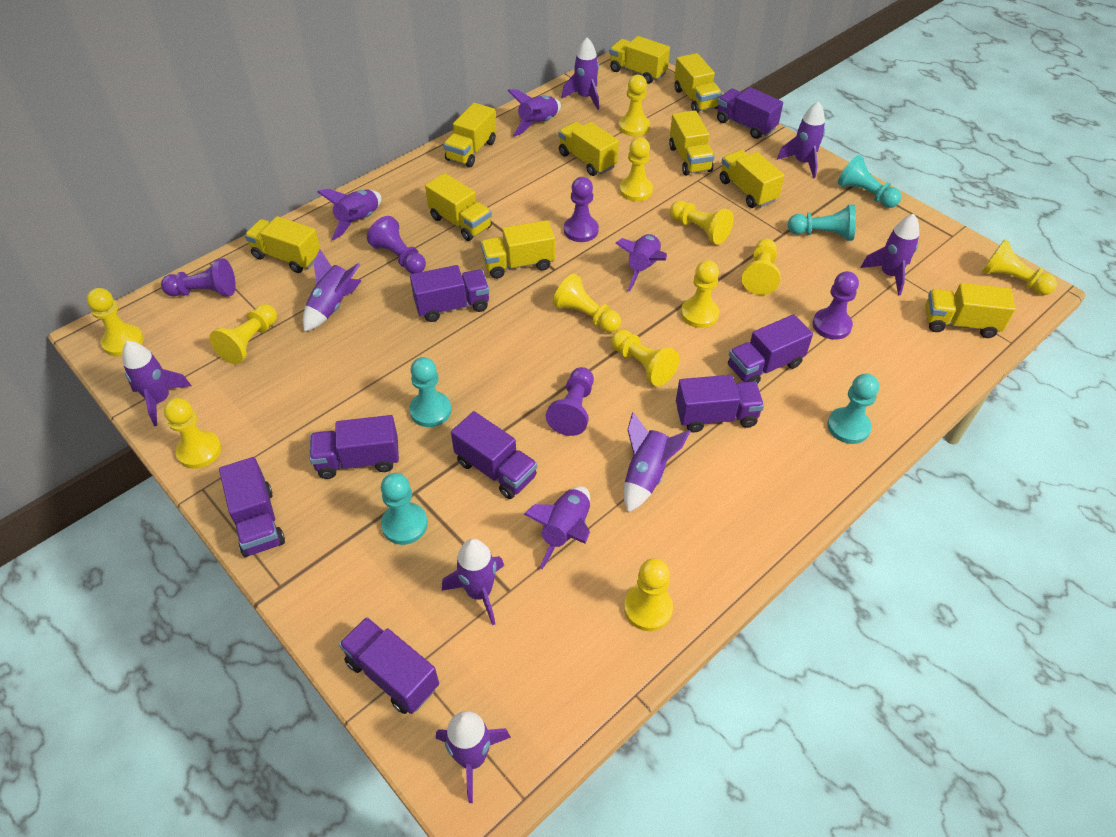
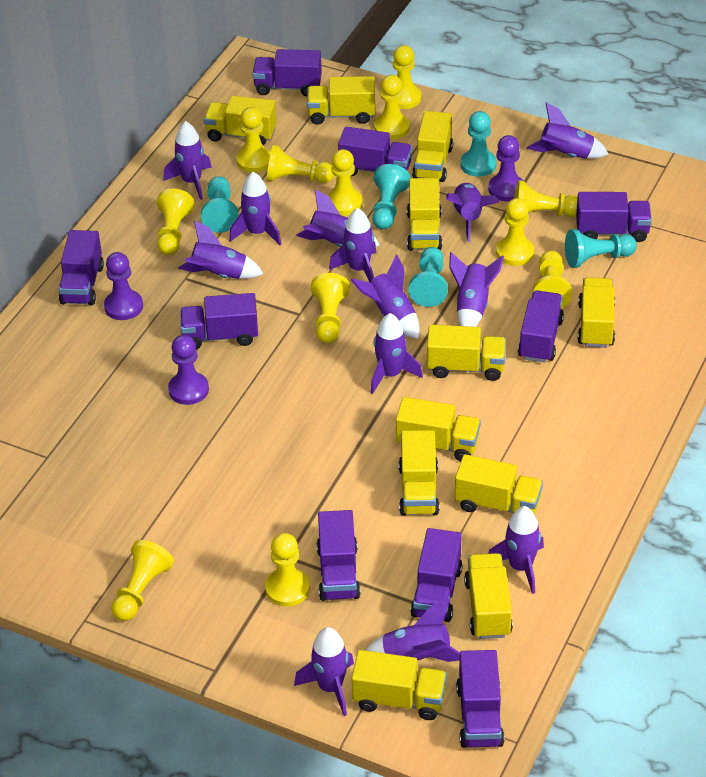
purple pawn: [161,258,236,297] [367,216,426,274] [546,367,594,436] [564,177,599,242] [813,271,859,340] = 5 -> [104,252,143,320] [168,335,209,405] [488,135,523,201] = 3
purple rocket: [122,341,191,426] [303,250,362,332] [317,189,382,240] [436,711,511,803] [442,539,504,625] [507,89,561,136] [523,486,590,570] [562,38,599,110] [616,234,667,291] [624,412,691,513] [777,101,825,178] [860,214,919,296] = 12 -> [163,121,212,200] [178,220,263,279] [229,172,281,245] [294,627,354,716] [296,189,380,247] [329,208,376,282] [351,254,420,339] [365,599,460,662] [370,313,423,394] [446,183,500,242] [449,252,504,327] [488,506,544,594] [527,102,609,159] = 13
purple truck: [219,457,285,557] [310,415,399,479] [339,617,439,714] [410,265,490,322] [451,411,537,499] [676,375,764,432] [717,87,783,139] [728,314,813,384] = 8 -> [59,230,104,305] [180,293,258,349] [252,49,322,97] [317,510,361,601] [338,127,412,176] [410,528,463,622] [456,650,504,748] [518,291,564,363] [576,192,652,242] = 9
yellow truck: [245,216,321,273] [425,173,492,241] [443,103,496,167] [481,220,555,279] [558,122,619,176] [609,36,670,84] [669,110,715,175] [674,53,722,113] [720,150,784,208] [925,283,1016,338] = 10 -> [204,96,277,145] [307,76,375,125] [352,650,447,720] [396,397,481,461] [399,430,439,516] [407,178,442,251] [412,111,453,182] [427,325,506,381] [455,454,543,515] [464,553,513,639] [577,277,615,348] = 11

